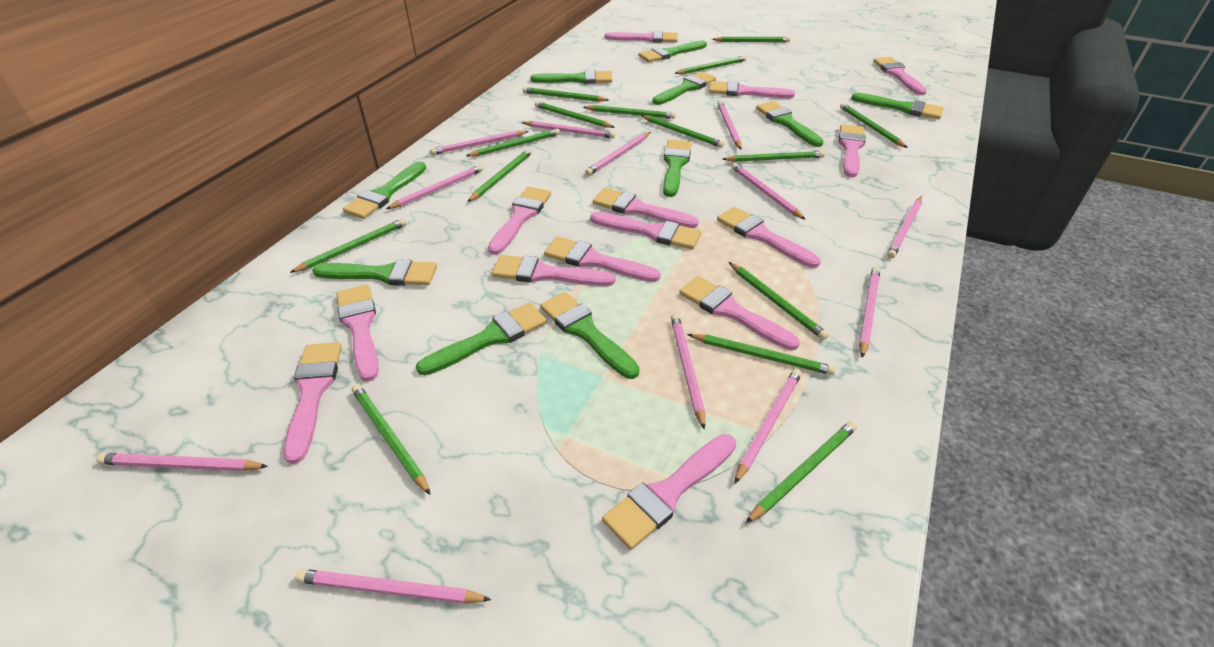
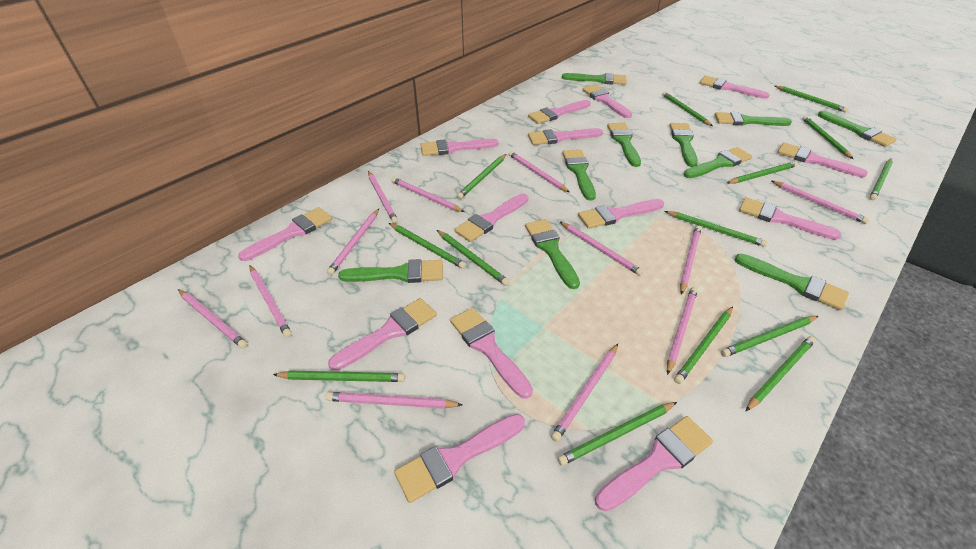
green pencil: [290,218,407,273] [352,384,431,495] [466,129,560,157] [468,148,532,202] [522,87,609,102] [535,101,614,128] [583,105,676,119] [641,115,724,148] [674,56,747,74] [687,334,836,375] [712,37,790,42] [723,151,825,162] [729,262,829,340] [746,421,857,523] [840,103,908,148] = 15 -> [273,371,405,382] [389,223,466,269] [437,230,509,286] [457,154,506,199] [558,402,677,466] [662,92,713,126] [665,211,768,247] [674,306,733,384] [721,316,818,357] [727,161,798,184] [746,336,816,411] [775,86,848,112] [802,116,853,159] [870,158,893,200] = 14

